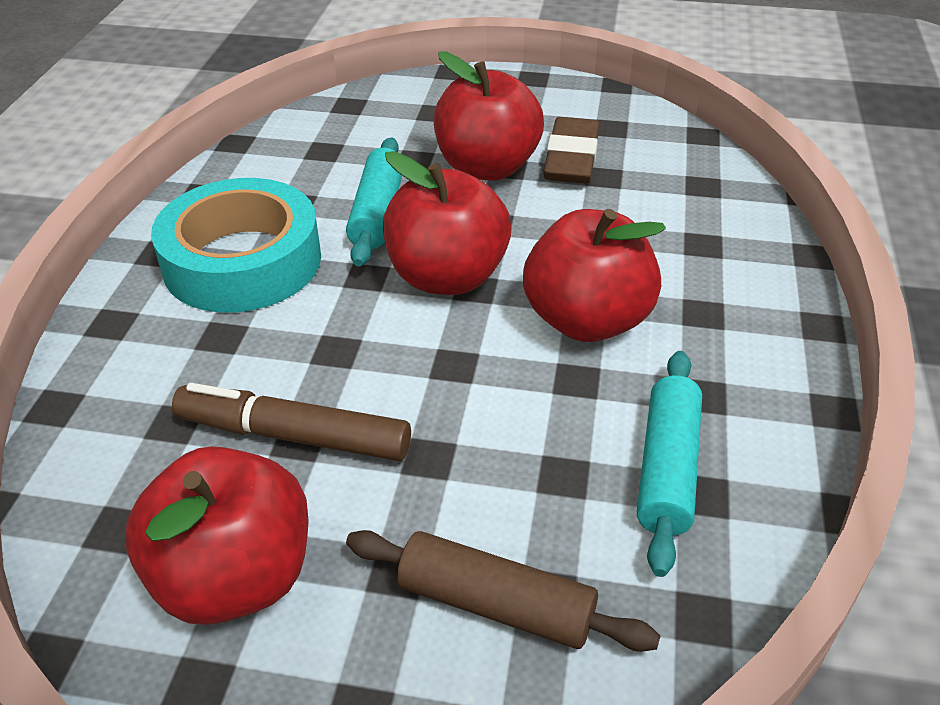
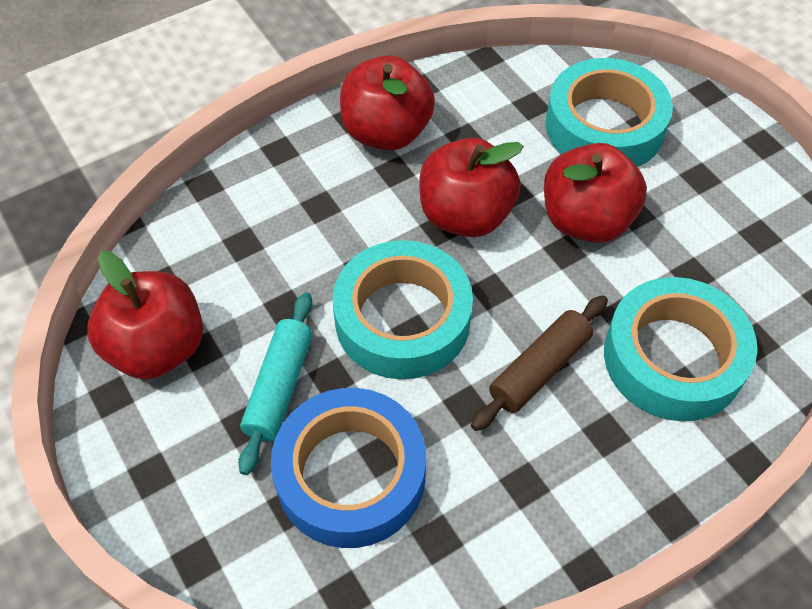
blue tape: none = 0 -> [271,388,426,548] = 1
brown eraser: [543,117,599,184] = 1 -> none = 0
brown marker: [172,383,411,461] = 1 -> none = 0
turquoise rolling pin: [346,137,402,267] [637,351,702,577] = 2 -> [238,292,313,475] = 1
turquoise tape: [151,178,321,313] = 1 -> [333,240,473,379] [546,58,673,167] [604,277,757,421] = 3

